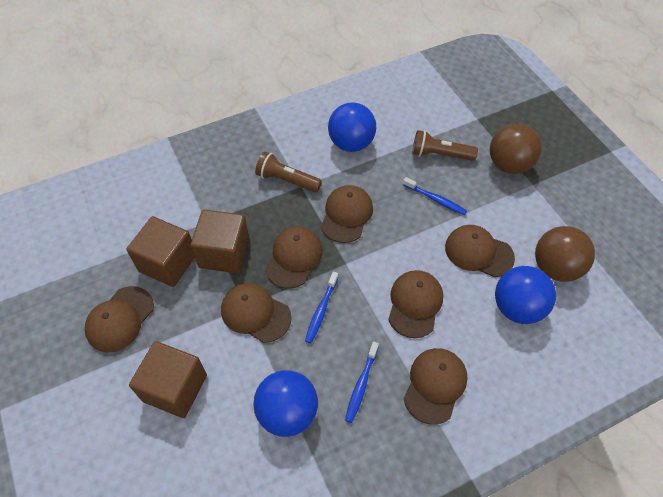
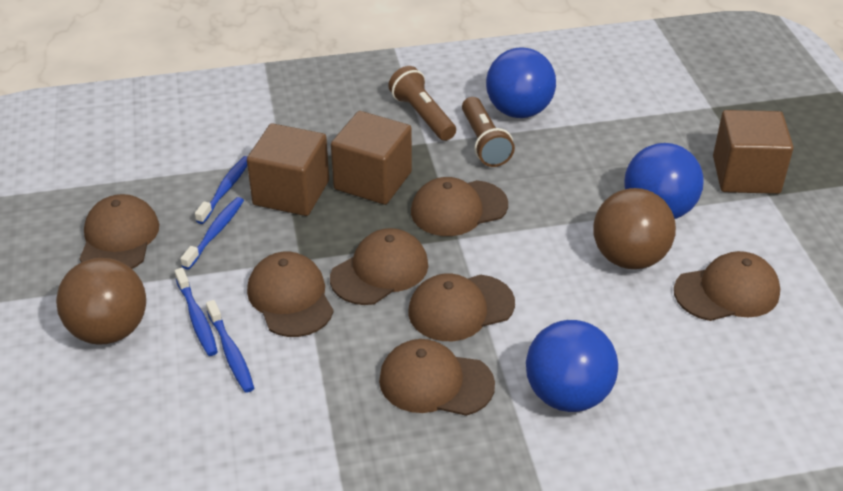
blue toothbrush: [305,272,338,343] [345,341,379,423] [403,177,467,215] = 3 -> [175,268,218,356] [180,197,244,270] [195,156,248,224] [206,300,254,393] = 4

